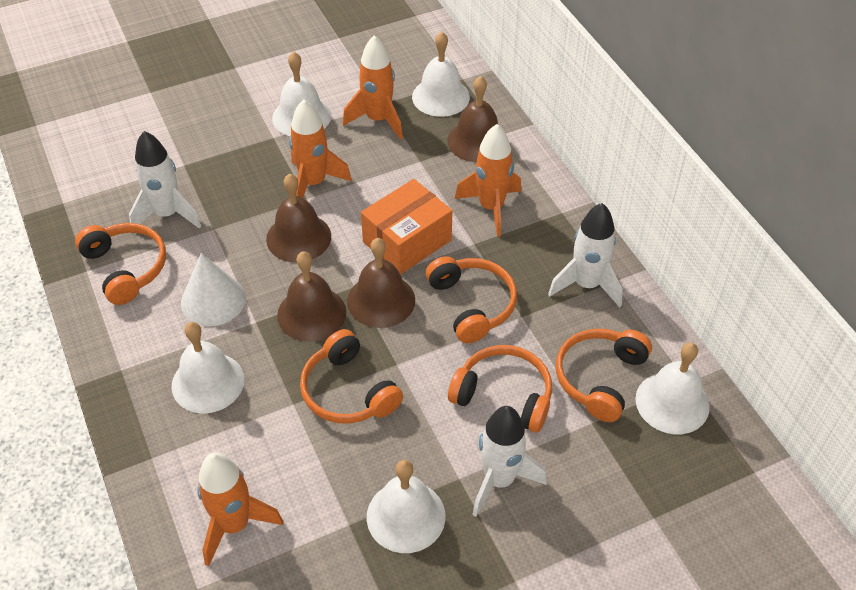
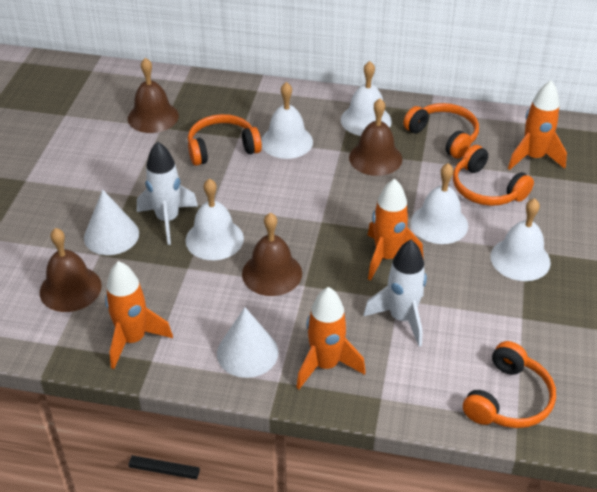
orange box: [361,179,452,275] = 1 -> none = 0
orange headphones: [75,223,166,305] [300,329,403,424] [426,256,517,343] [448,345,552,433] [556,329,652,422] = 5 -> [188,114,262,166] [403,103,479,159] [453,145,534,206] [463,341,556,428] = 4
white cone: [181,253,246,326] = 1 -> [84,189,139,255] [217,307,278,378] = 2
white rocket: [129,131,201,229] [472,406,547,517] [548,203,623,307] = 3 -> [137,141,198,245] [363,240,427,346] = 2

